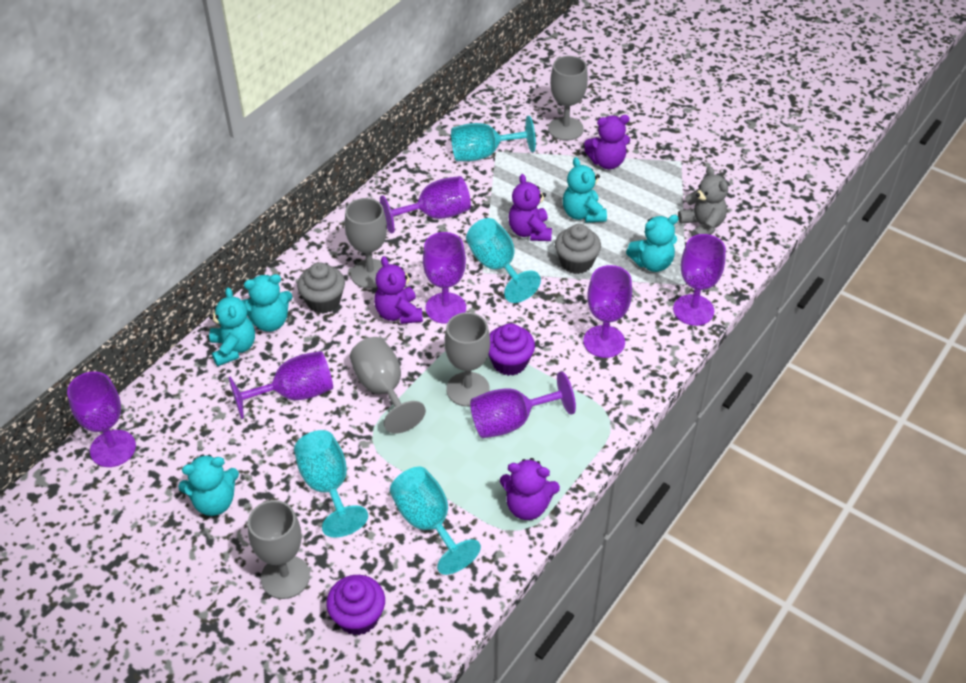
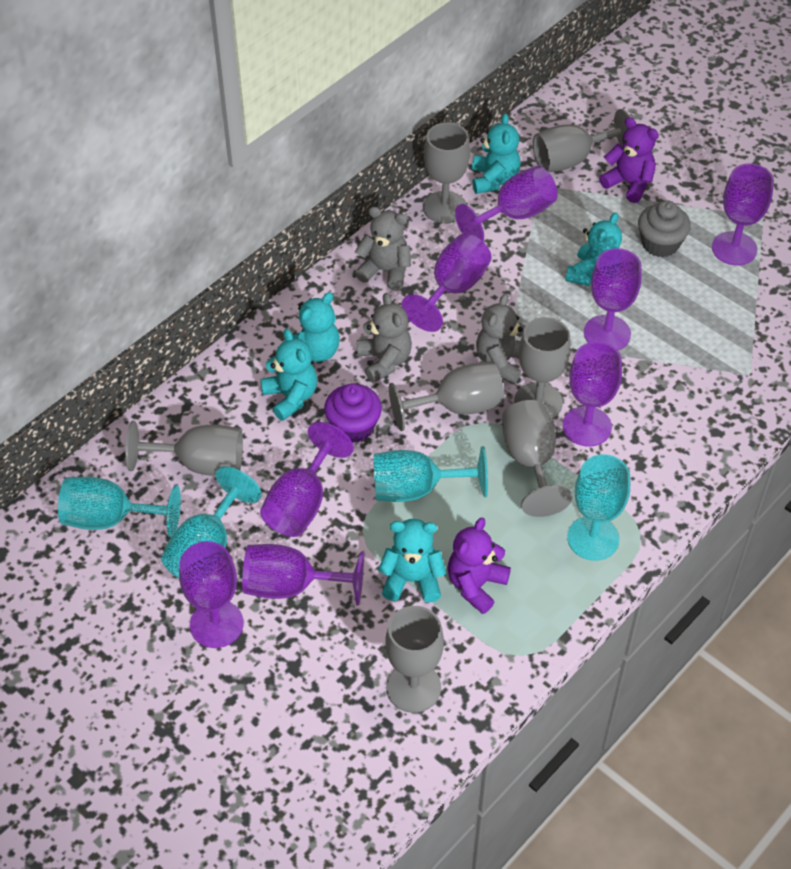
grey cupcake: [297,262,345,314] [555,224,601,274] = 2 -> [638,200,691,257] = 1
grey goblet: [248,500,310,599] [345,198,387,289] [350,337,426,434] [445,312,490,407] [548,56,588,141] = 5 -> [126,421,243,476] [385,606,444,713] [389,361,504,431] [423,122,470,224] [502,400,572,517] [514,317,570,419] [533,109,630,172] = 7
grey teddy bear: [678,166,728,237] = 1 -> [355,207,411,291] [357,293,412,383] [476,294,525,384] = 3
purple cupcake: [326,575,385,635] [488,323,535,376] = 2 -> [324,384,382,443] = 1
purple goblet: [67,371,136,467] [229,351,333,419] [380,176,471,234] [423,232,466,324] [470,371,576,438] [583,265,632,358] [673,234,726,326] = 7 -> [179,541,244,648] [242,544,364,606] [260,422,354,537] [402,233,491,332] [455,166,558,241] [563,342,622,447] [584,248,642,350] [712,163,774,265] = 8
purple teddy bear: [374,256,423,324] [500,458,560,520] [508,174,552,241] [584,115,630,169] = 4 -> [448,518,511,614] [599,117,659,203] = 2

